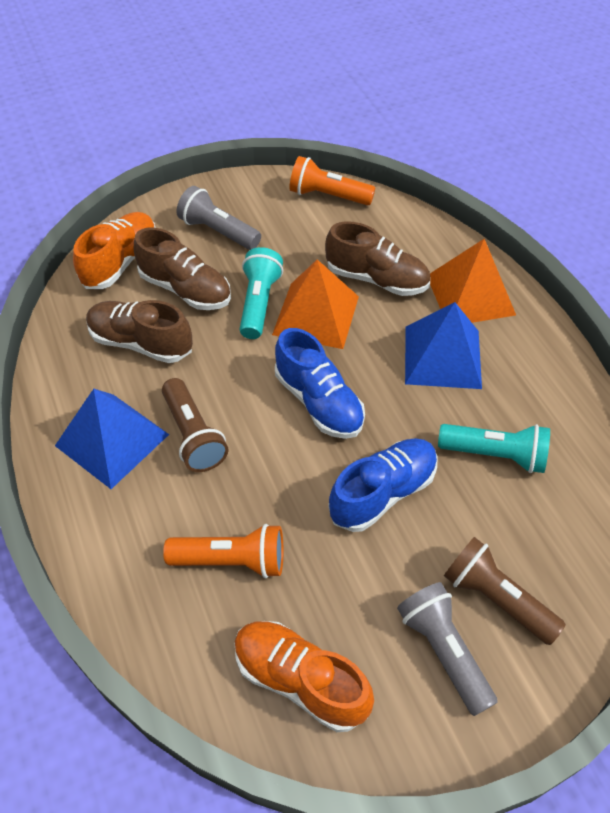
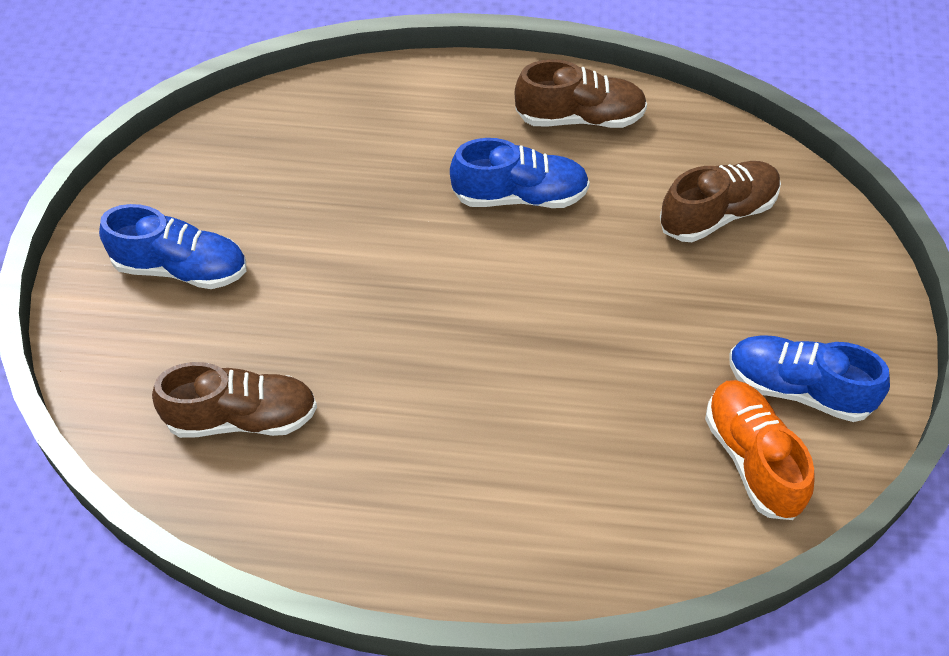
blue pyramid: [55,389,169,489] [405,302,482,389] = 2 -> none = 0
blue shoe: [275,328,365,439] [328,438,438,532] = 2 -> [99,204,247,289] [450,138,590,208] [729,335,890,422] = 3
brown flashlight: [162,378,228,472] [444,537,566,645] = 2 -> none = 0
grey flashlight: [177,186,261,250] [397,582,498,716] = 2 -> none = 0
orange flashlight: [163,524,283,578] [289,156,375,206] = 2 -> none = 0
orange pyramid: [272,259,359,349] [430,239,516,323] = 2 -> none = 0
orange shoe: [73,212,156,289] [235,621,374,732] = 2 -> [705,380,815,520] = 1
turquoise flashlight: [240,247,283,339] [438,424,550,473] = 2 -> none = 0

